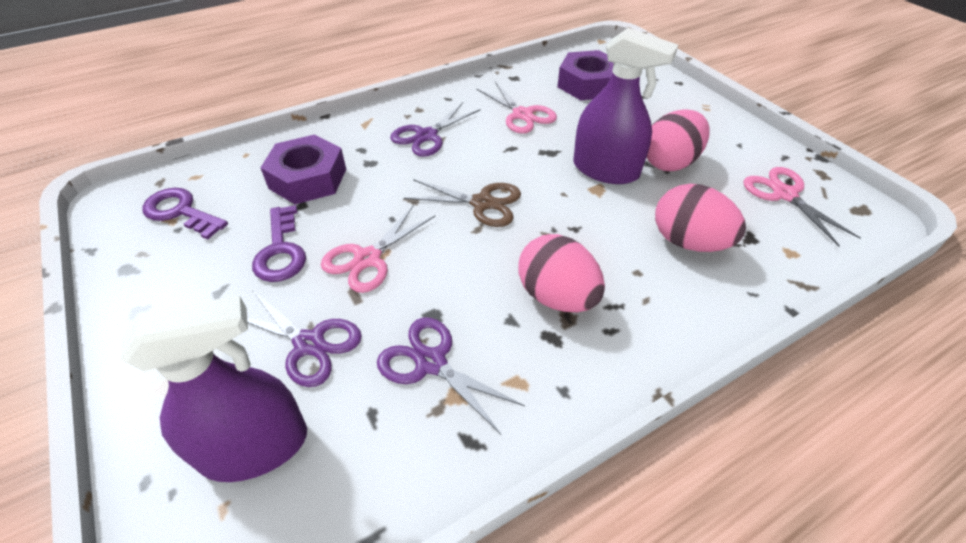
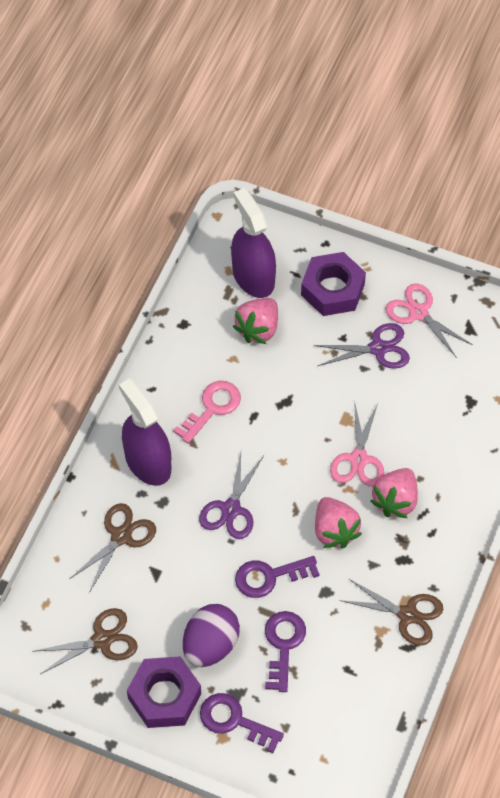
brown scissors: [404,179,521,227] = 1 -> [32,608,138,674] [70,503,156,593] [339,579,443,646] = 3
pink egg: [518,234,605,312] [646,110,710,171] [655,184,746,252] = 3 -> none = 0
pink key: none = 0 -> [173,381,241,444] = 1
pink scissors: [321,205,436,293] [476,82,557,134] [743,167,861,247] = 3 -> [330,400,384,487] [385,283,473,358] = 2
pink strawberry: none = 0 -> [233,298,278,344] [315,497,362,548] [370,468,418,518] = 3
purple egg: none = 0 -> [183,604,240,667] = 1
purple key: [142,188,228,239] [252,205,306,282] = 2 -> [200,693,284,753] [235,556,320,598] [265,611,306,692] = 3
purple scissors: [247,290,362,387] [377,318,525,434] [390,102,481,157] = 3 -> [199,452,264,539] [314,323,410,369] = 2

